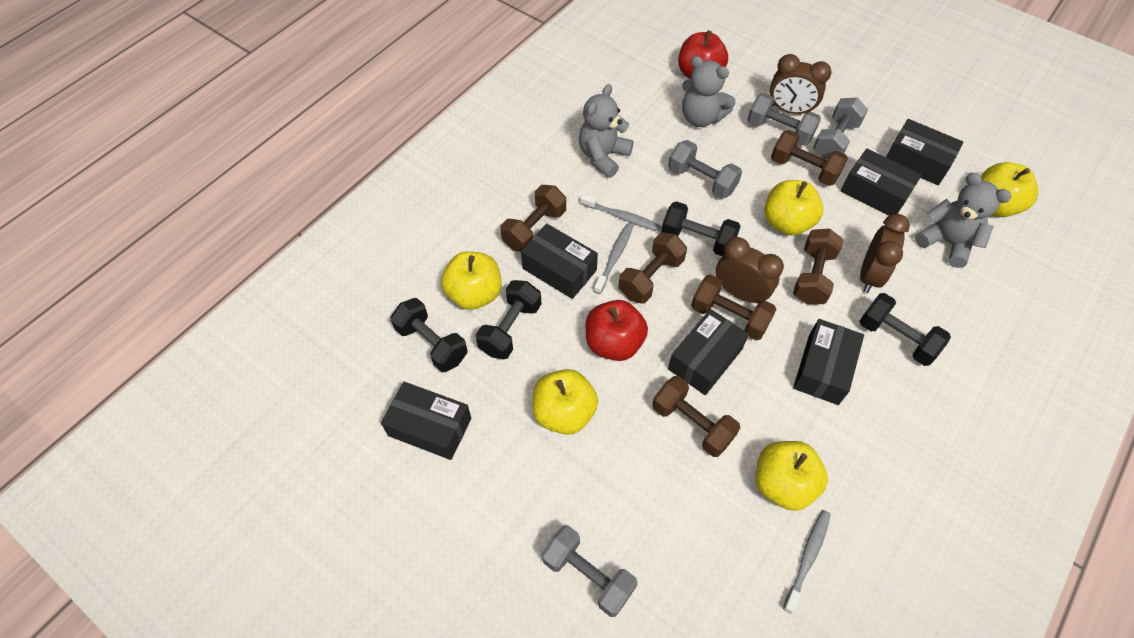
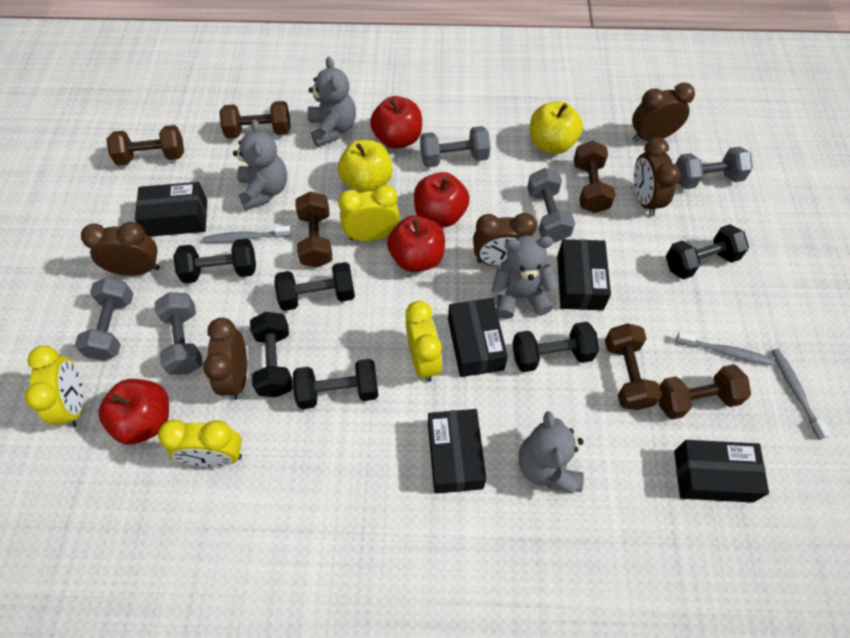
black box: [381,382,472,460] [521,224,598,299] [668,309,749,395] [793,319,864,405] [841,149,922,216] [886,119,964,185] = 6 -> [135,182,207,237] [428,409,486,494] [448,298,508,377] [557,239,611,310] [674,440,769,503] = 5
black dumbbell: [390,298,468,372] [476,280,541,360] [661,201,741,256] [860,293,951,366] = 4 -> [173,238,256,283] [250,312,293,397] [274,262,355,311] [293,359,378,409] [512,322,599,372] [666,224,749,280] = 6
brown clock: [716,237,784,303] [770,54,831,114] [860,214,910,293] = 3 -> [81,222,160,276] [203,318,247,400] [473,213,537,267] [632,83,695,142] [634,137,680,216] = 5
grey dumbbell: [542,525,638,617] [668,140,742,199] [747,93,821,146] [813,98,868,159] = 4 -> [75,277,133,361] [154,292,203,375] [420,126,491,167] [527,168,575,242] [675,147,753,189] = 5
grey teddy bear: [579,84,633,178] [682,56,736,127] [915,173,1011,268] = 3 -> [233,120,287,210] [307,57,356,147] [491,235,559,319] [519,411,584,494] = 4
red apple: [586,300,648,361] [678,30,728,79] = 2 -> [98,379,169,445] [370,96,422,149] [387,216,445,272] [414,172,470,227] = 4
yellow apple: [441,251,501,310] [532,369,598,435] [756,441,828,511] [764,180,823,236] [981,162,1038,217] = 5 -> [338,140,392,193] [530,101,583,154] = 2
yellow clock: none = 0 -> [25,346,84,428] [158,419,242,467] [338,185,400,241] [406,301,442,382] = 4

